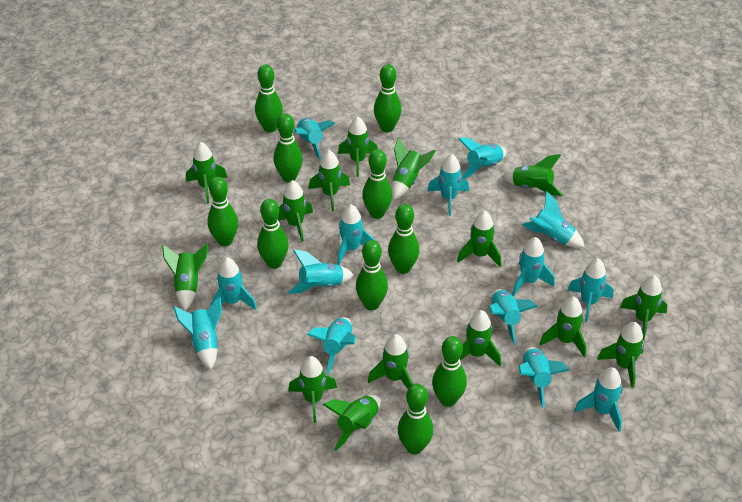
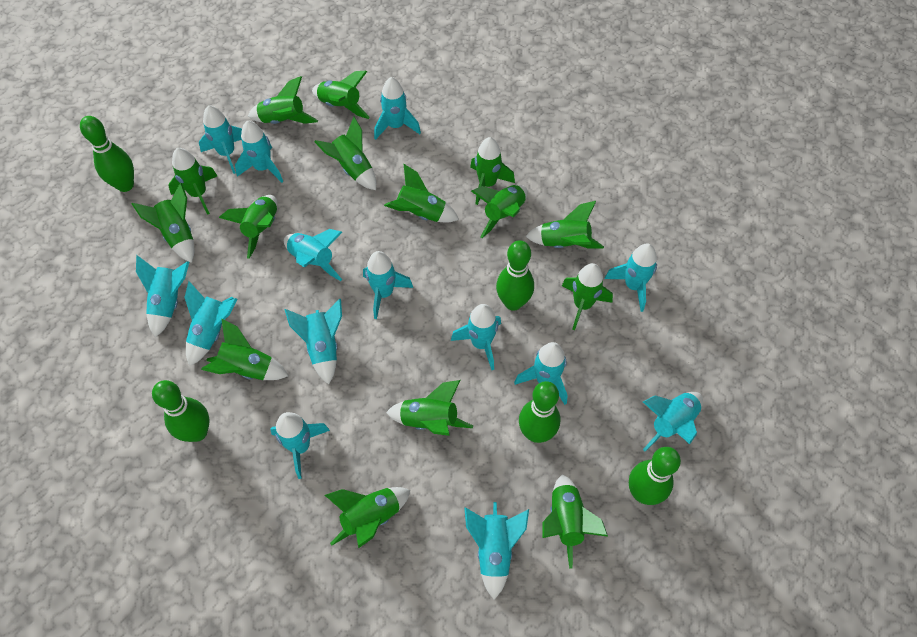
green bowling pin: [207,177,238,246] [255,64,283,132] [257,199,289,269] [273,113,303,182] [356,240,388,310] [362,149,392,219] [374,64,402,132] [388,204,419,274] [398,384,433,455] [432,336,467,407] = 10 -> [80,116,134,192] [152,380,210,442] [496,240,534,311] [519,381,560,443] [629,447,681,505] = 5

